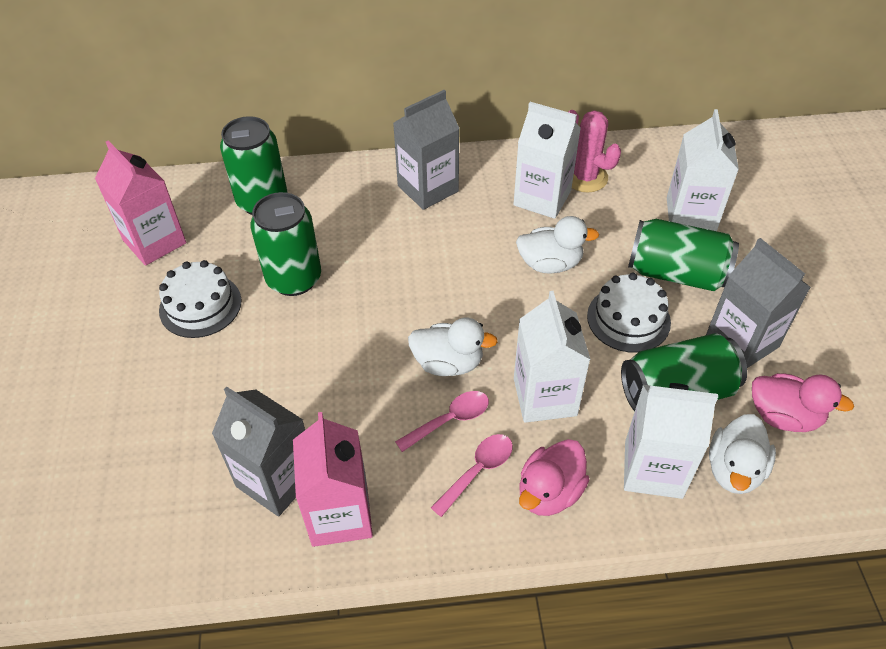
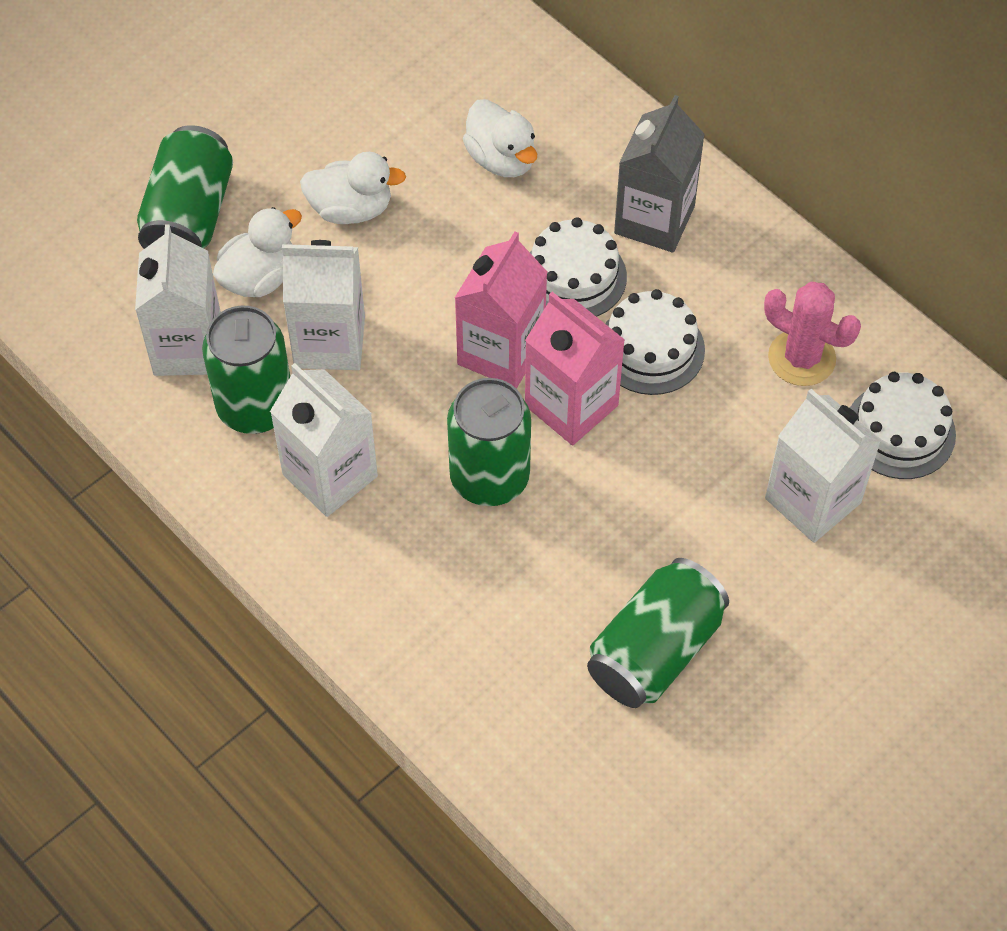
grey carton: [212,387,305,517] [393,90,460,210] [706,238,811,368] = 3 -> [614,95,705,252] = 1
pink duck: [519,439,590,516] [752,373,854,432] = 2 -> none = 0
pink spoon: [395,391,489,452] [431,434,513,517] = 2 -> none = 0
white cake: [159,260,241,338] [587,273,671,353] = 2 -> [530,217,627,317] [605,289,705,395] [850,372,956,479] = 3

